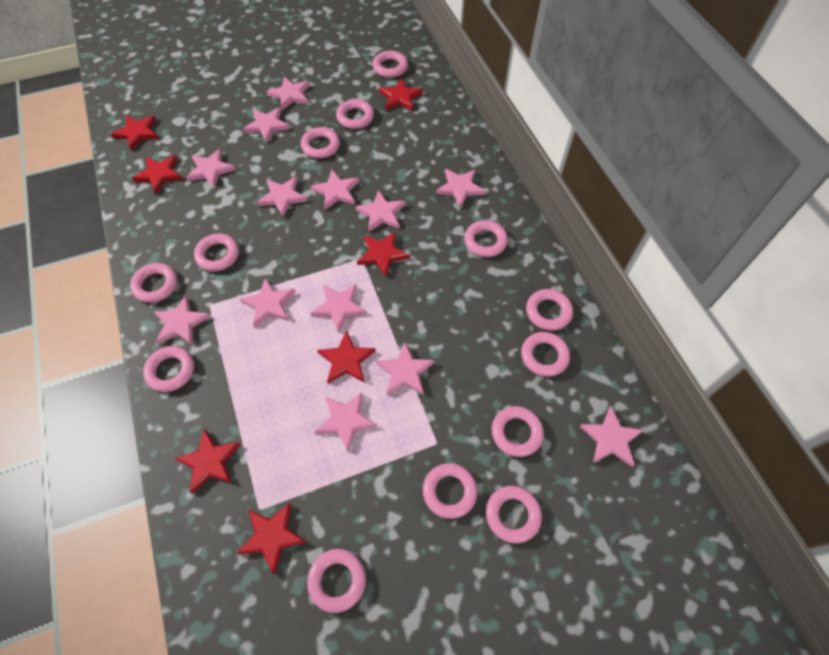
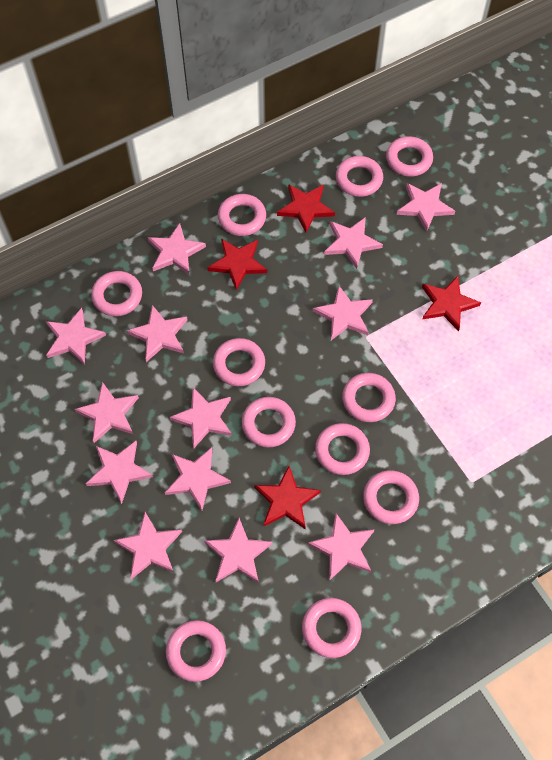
pink ring: [130,263,177,303] [143,346,194,392] [194,233,239,271] [301,127,340,158] [307,549,366,613] [336,99,374,129] [372,50,408,78] [423,463,477,519] [464,220,508,257] [486,486,542,544] [492,406,544,457] [521,332,570,377] [526,289,573,331] = 13 -> [91,271,142,316] [166,620,226,682] [213,338,265,386] [218,194,266,236] [242,397,296,448] [302,598,361,658] [315,423,370,475] [336,156,383,197] [342,373,396,422] [363,470,419,524] [386,136,433,177] = 11
red star: [111,115,159,151] [132,155,183,194] [175,429,240,493] [237,503,306,574] [317,331,376,383] [357,232,410,276] [379,78,423,111] = 7 -> [207,239,267,290] [254,466,321,529] [277,184,335,233] [422,276,481,331] = 4

